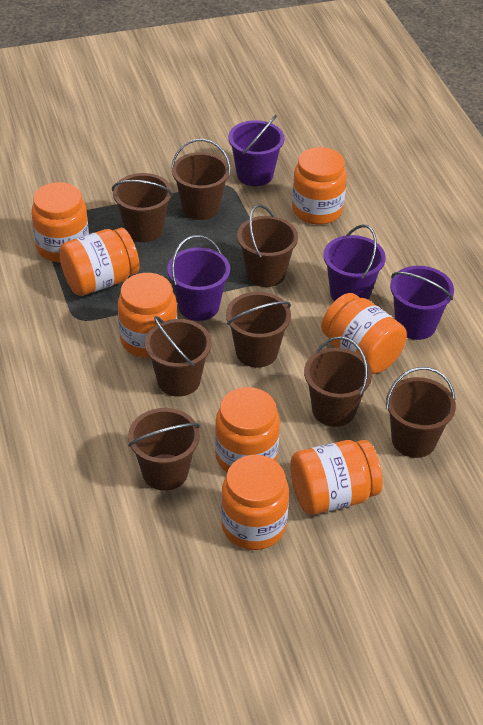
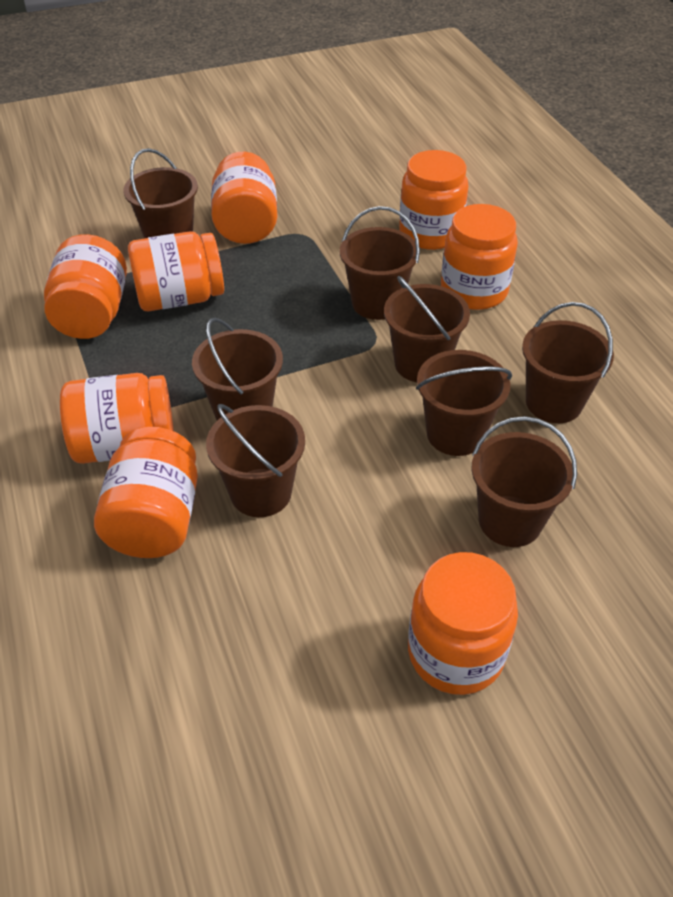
purple bucket: [167,235,230,321] [228,115,284,186] [323,225,386,301] [390,266,454,340] = 4 -> none = 0

